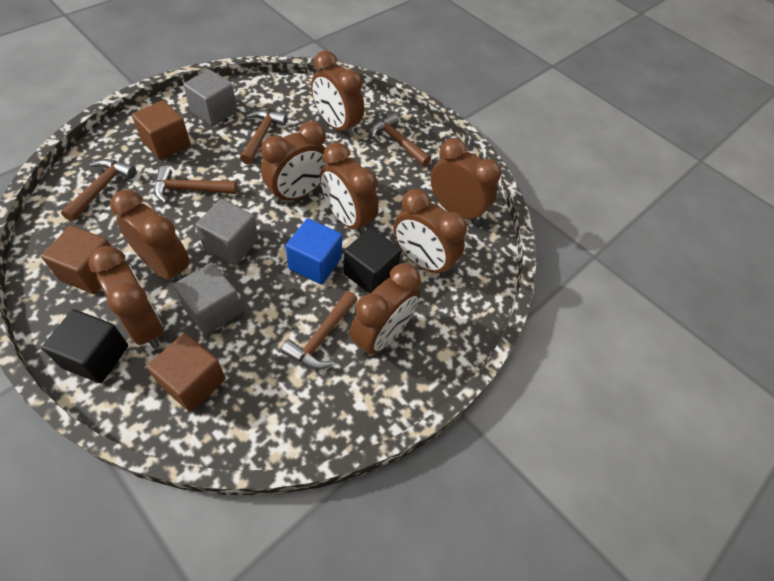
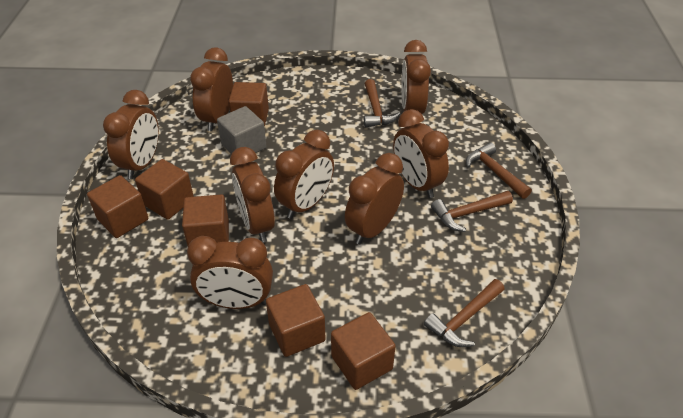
black cube: [41,309,128,383] [343,228,401,294] = 2 -> none = 0
blue cube: [286,218,342,285] = 1 -> none = 0
brown cube: [41,226,111,294] [132,100,191,160] [147,333,225,412] = 3 -> [87,175,148,238] [135,159,194,220] [182,194,229,246] [229,82,269,127] [266,284,326,357] [331,312,396,390] = 6
brown hammer: [61,159,136,222] [154,166,237,203] [240,110,287,165] [281,291,358,369] [371,113,431,166] = 5 -> [364,79,400,127] [424,279,505,347] [431,191,513,232] [466,142,532,199] = 4
grey cube: [173,263,242,335] [183,69,237,126] [196,199,258,265] = 3 -> [217,106,267,154] = 1

